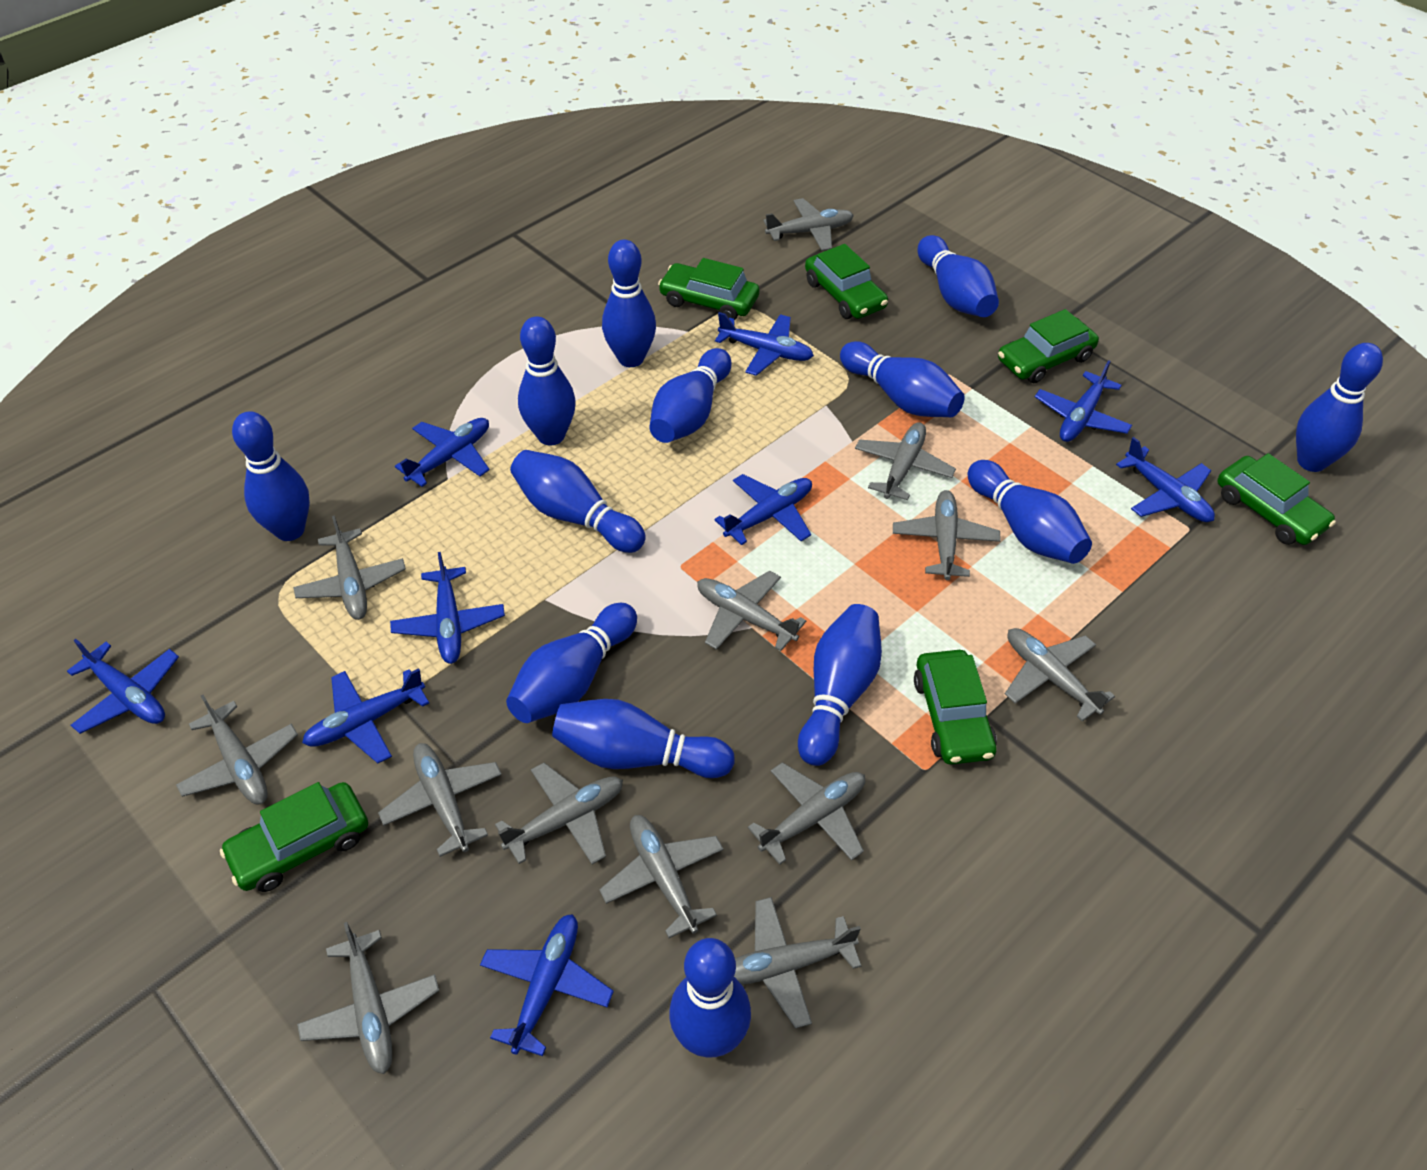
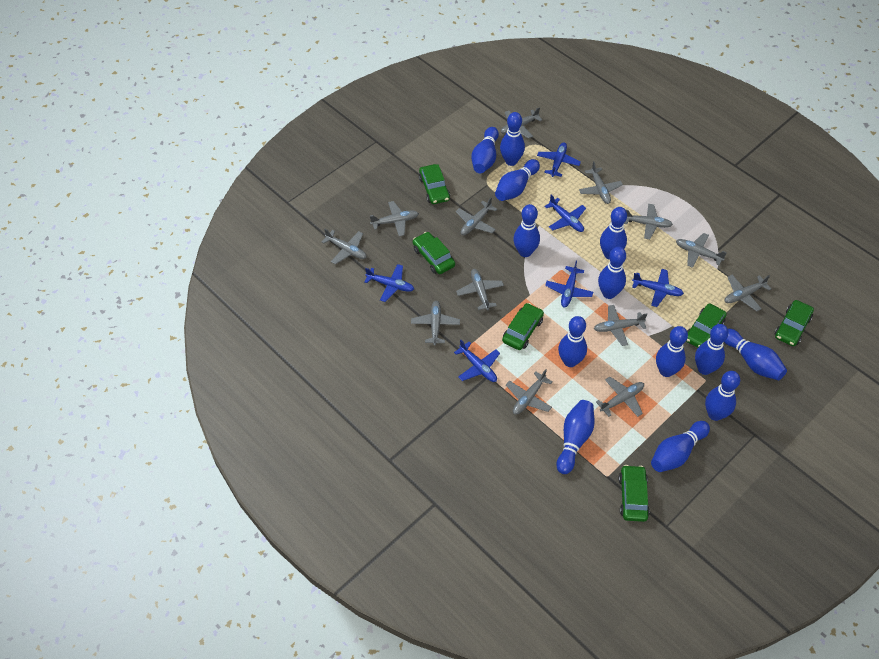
blue plane: [67,639,179,734] [302,668,429,763] [390,552,505,664] [395,418,490,487] [480,914,614,1056] [714,474,812,545] [715,312,814,376] [1035,360,1132,442] [1116,437,1215,522] = 9 -> [364,264,414,302] [454,340,500,382] [537,142,581,177] [544,195,586,232] [545,261,593,308] [632,269,684,307] = 6

